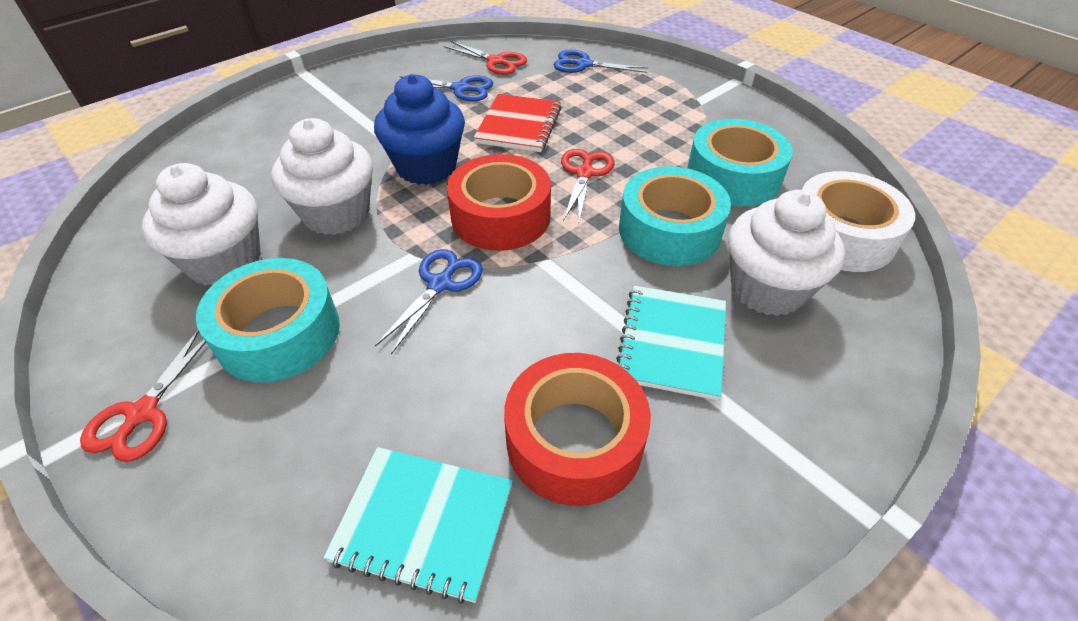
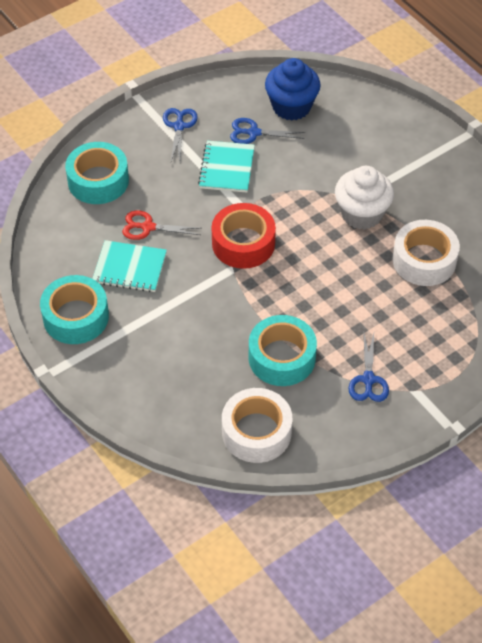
red notebook: [474,94,562,152] = 1 -> none = 0
red scissors: [80,330,206,462] [444,41,527,75] [561,149,614,222] = 3 -> [122,211,201,240] = 1
red tape: [447,154,551,251] [504,353,651,506] = 2 -> [212,203,276,269] = 1
white cupcake: [142,163,261,285] [271,118,373,235] [728,190,845,316] = 3 -> [335,166,394,230] = 1
white tape: [802,171,915,272] = 1 -> [222,388,292,463] [392,220,460,286] = 2

